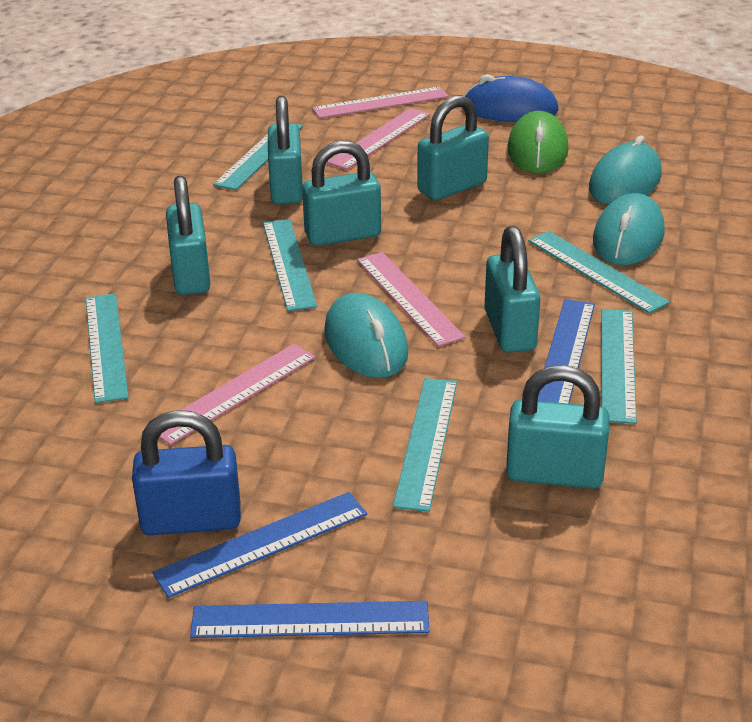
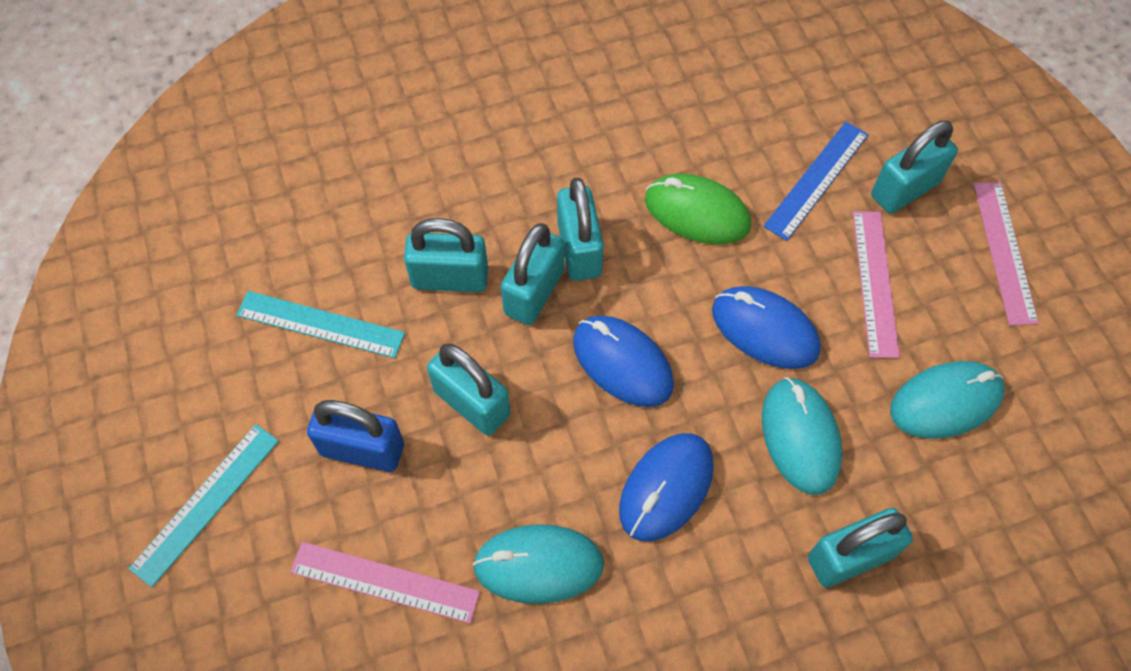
blue mouse: [464,74,559,122] = 1 -> [573,316,674,407] [619,433,714,542] [712,286,821,369] = 3
blue ruler: [152,492,367,598] [190,601,429,638] [538,299,595,404] = 3 -> [763,122,869,241] = 1
pink ruler: [159,344,316,445] [312,87,449,119] [327,108,430,170] [357,252,466,347] = 4 -> [290,542,480,623] [853,211,900,358] [974,182,1039,325] = 3
turquoise ruler: [86,293,129,403] [213,124,303,190] [263,219,317,311] [393,378,457,512] [528,231,670,313] [601,309,637,424] = 6 -> [128,424,279,587] [237,291,405,358] = 2

